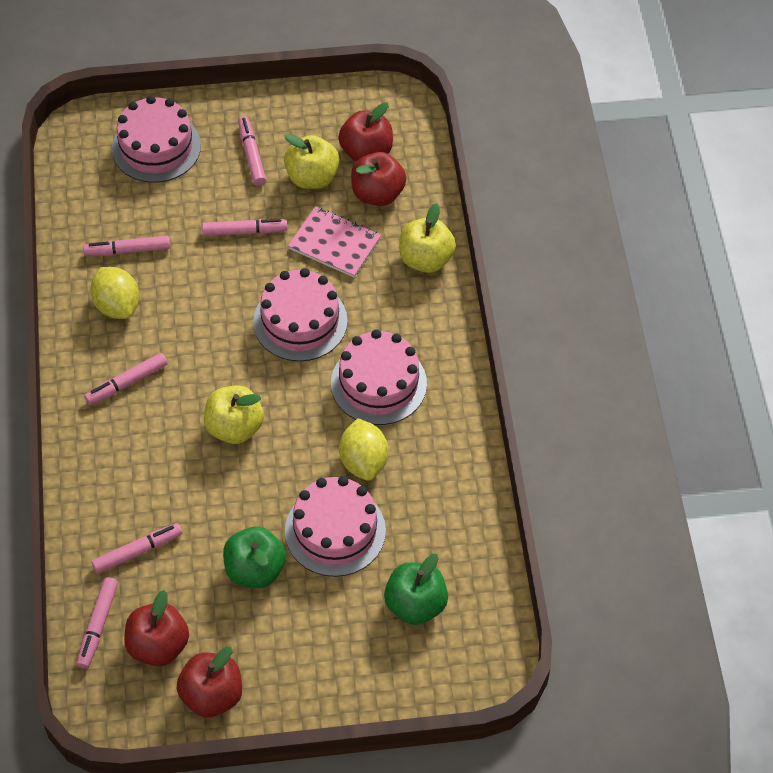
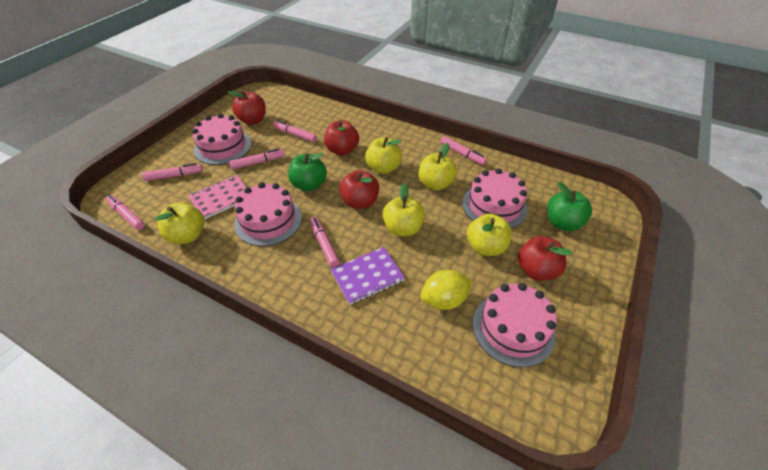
purple notebook: none = 0 -> [331,247,405,305] = 1
yellow apple: [204,385,264,444] [284,134,339,189] [399,203,456,273] = 3 -> [154,202,204,244] [365,137,402,174] [383,183,425,236] [419,143,457,191] [467,213,512,256] = 5
yellow lemon: [90,267,139,319] [339,418,388,481] = 2 -> [420,270,473,310] = 1

